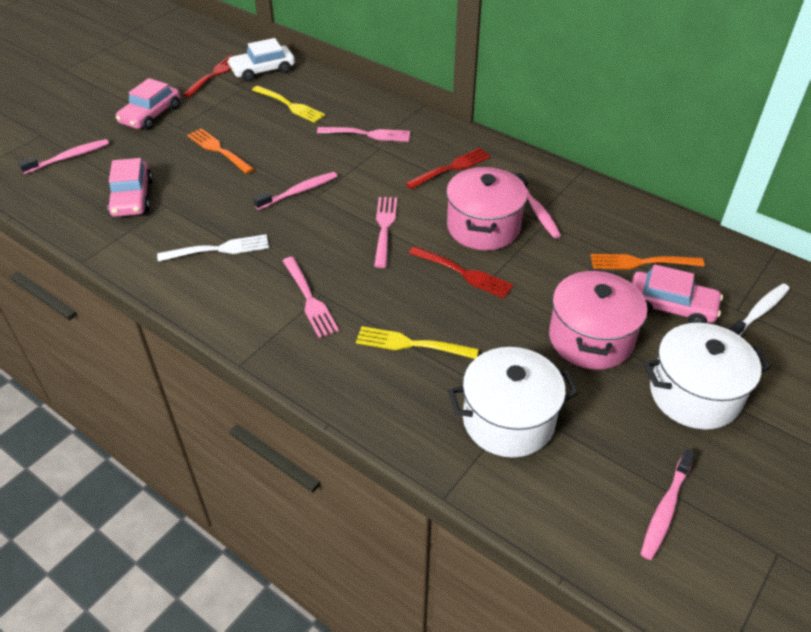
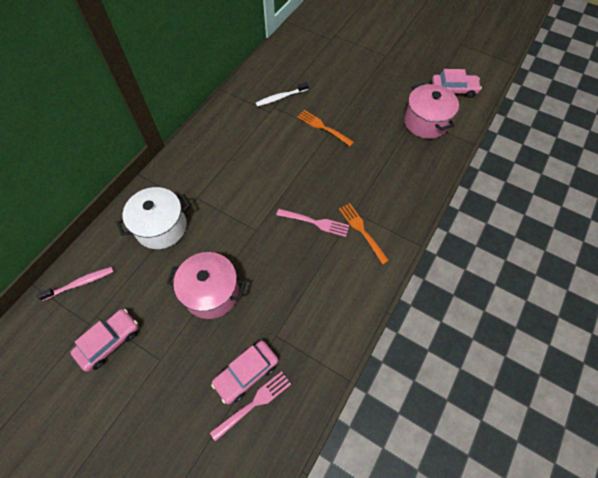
pink fork: [283,257,339,338] [317,127,410,142] [374,197,397,268] = 3 -> [210,371,291,441] [276,209,349,237] = 2
pink toothbrush: [18,139,109,174] [253,172,337,210] [515,173,561,238] [641,449,695,560] = 4 -> [37,267,114,301] = 1
red fork: [182,55,233,97] [405,148,491,189] [409,246,513,298] = 3 -> none = 0
white car: [227,38,295,81] = 1 -> none = 0
white fork: [157,234,269,262] = 1 -> none = 0
white pot: [448,347,578,458] [643,323,771,430] = 2 -> [116,187,190,249] = 1
yellow fork: [252,86,325,123] [356,326,479,359] = 2 -> none = 0

